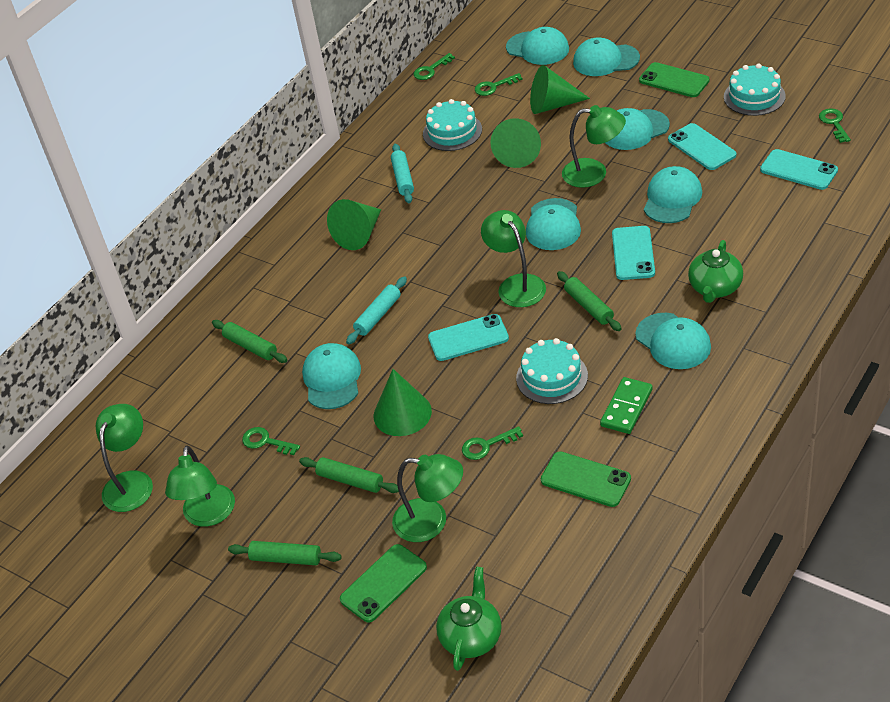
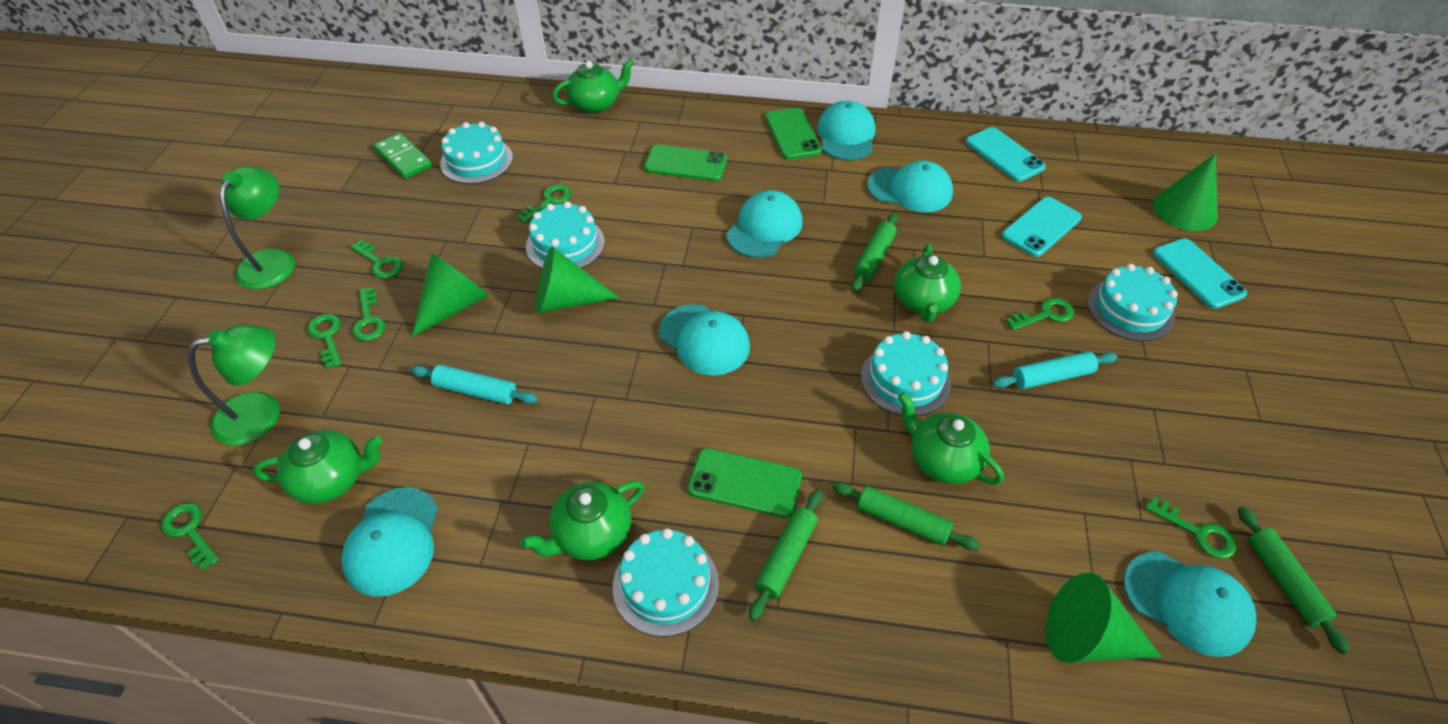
green key: [242,427,300,455] [413,53,455,80] [462,426,523,460] [475,73,523,96] [819,108,851,143] = 5 -> [161,503,219,571] [307,314,342,369] [350,240,403,279] [352,287,386,341] [517,185,571,224] [1006,298,1074,330] [1145,497,1237,559] = 7
green lamp: [95,404,153,512] [165,445,235,527] [392,454,463,542] [481,210,546,307] [562,105,626,188] = 5 -> [188,325,280,446] [219,167,295,290] = 2
green teapot: [436,567,501,671] [688,240,743,303] = 2 -> [253,430,382,504] [520,481,644,560] [552,58,634,113] [894,243,961,322] [898,392,1004,485] = 5
turquoise cake: [423,99,482,151] [516,338,588,404] [724,64,786,116] = 3 -> [440,122,513,184] [526,201,605,269] [613,528,719,637] [861,331,951,416] [1087,264,1178,341] = 5
turquoise cap: [302,343,361,409] [506,27,569,65] [526,198,581,250] [573,37,640,76] [606,108,670,150] [635,313,711,369] [644,166,702,223] = 7 -> [341,487,438,597] [659,304,750,376] [726,190,803,258] [817,101,875,160] [867,161,953,212] [1123,552,1256,657] = 6
turquoise phone: [428,314,509,361] [612,226,655,280] [668,123,736,170] [760,149,838,190] = 4 -> [966,127,1046,182] [1002,197,1082,257] [1153,238,1247,309] = 3

